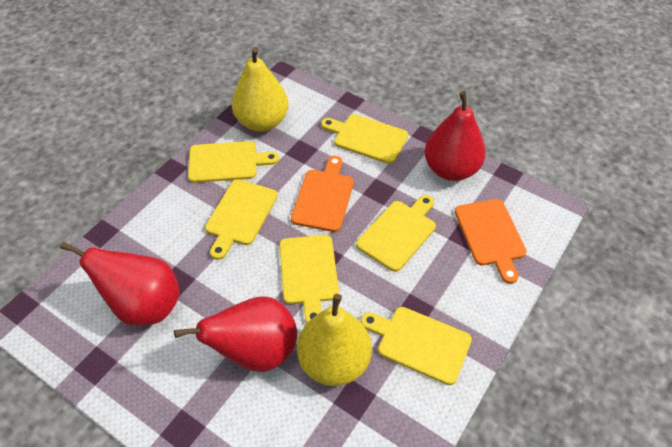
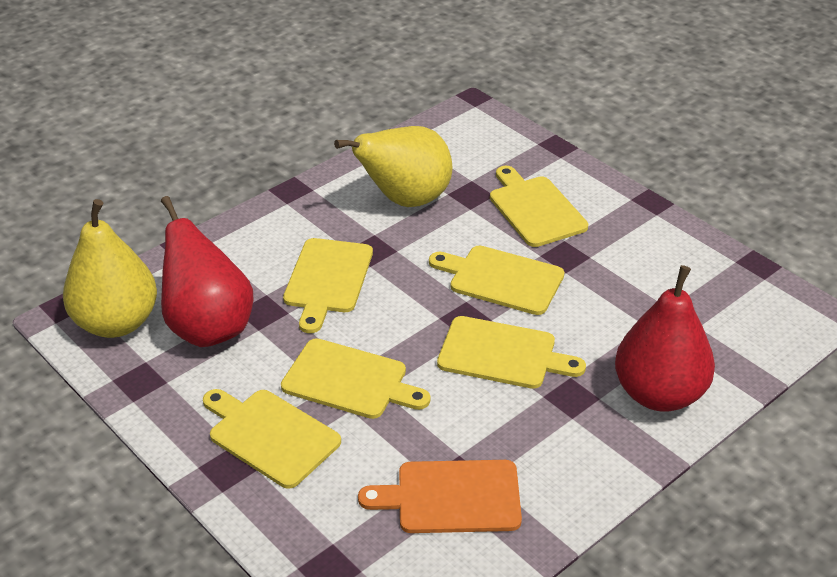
orange cutting board: [291,156,354,232] [455,199,526,284] = 2 -> [358,460,522,533] = 1
red pear: [60,242,179,326] [174,296,297,372] [424,91,486,181] = 3 -> [161,196,253,347] [615,265,715,412] = 2

